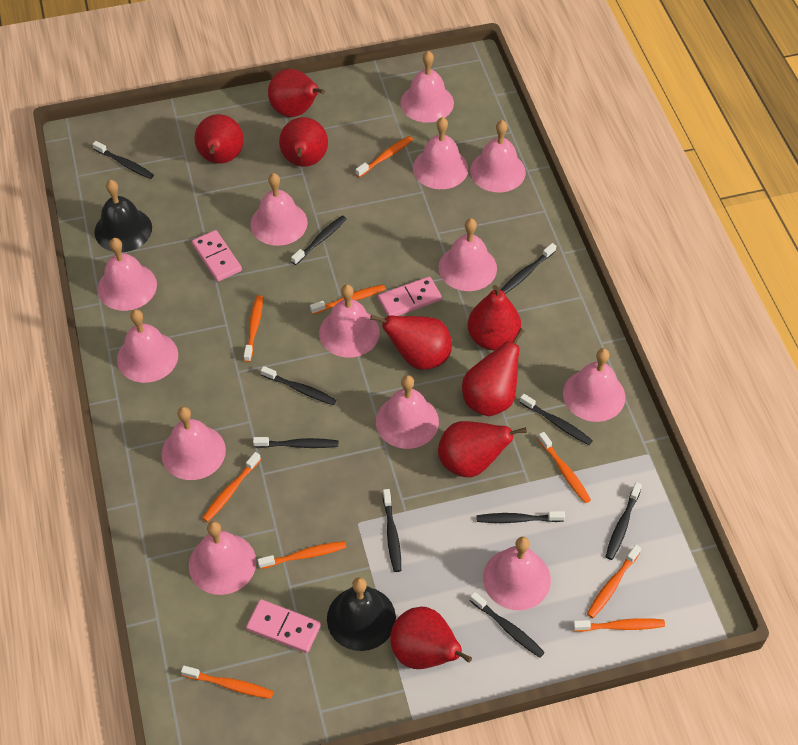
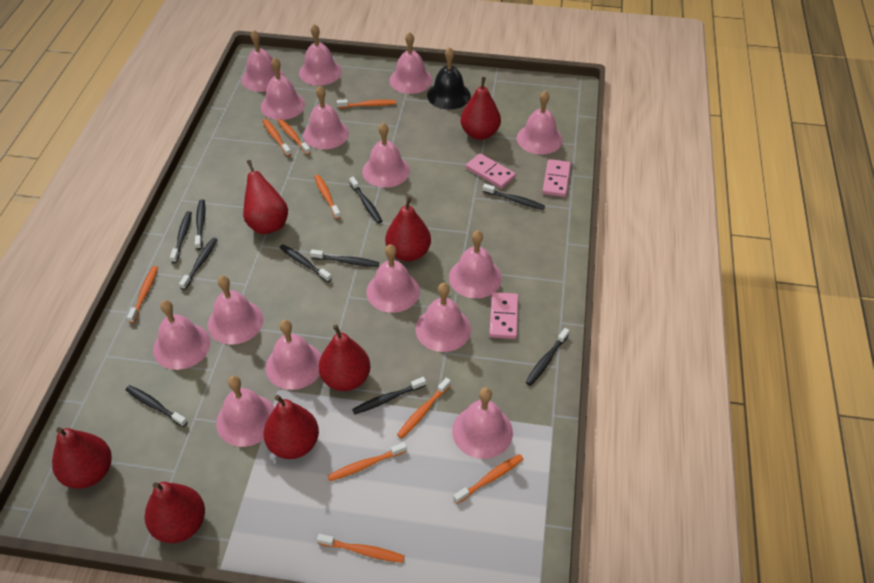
black bell: [94,180,152,252] [327,577,396,651] = 2 -> [427,47,471,110] = 1
pink bell: [97,238,157,311] [117,309,178,383] [161,406,226,480] [189,521,256,595] [250,173,308,246] [319,284,380,358] [376,375,439,449] [400,51,454,123] [413,117,468,189] [439,218,497,291] [470,120,526,192] [483,537,551,610] [563,348,625,422] = 13 -> [153,300,210,370] [208,275,263,345] [216,376,275,447] [241,30,285,92] [261,57,305,120] [266,320,322,390] [299,24,342,85] [303,86,349,149] [362,123,410,188] [366,244,420,313] [389,32,432,94] [416,283,471,352] [449,230,502,298] [452,387,513,459] [517,90,563,154] = 15
red pear: [194,114,244,164] [268,69,325,117] [279,117,328,167] [370,315,452,370] [390,607,472,669] [438,421,527,477] [462,328,524,416] [468,285,521,350] = 8 -> [52,427,112,489] [145,482,205,543] [243,160,288,234] [263,395,319,459] [318,325,370,391] [385,196,431,261] [461,77,501,140] = 7

